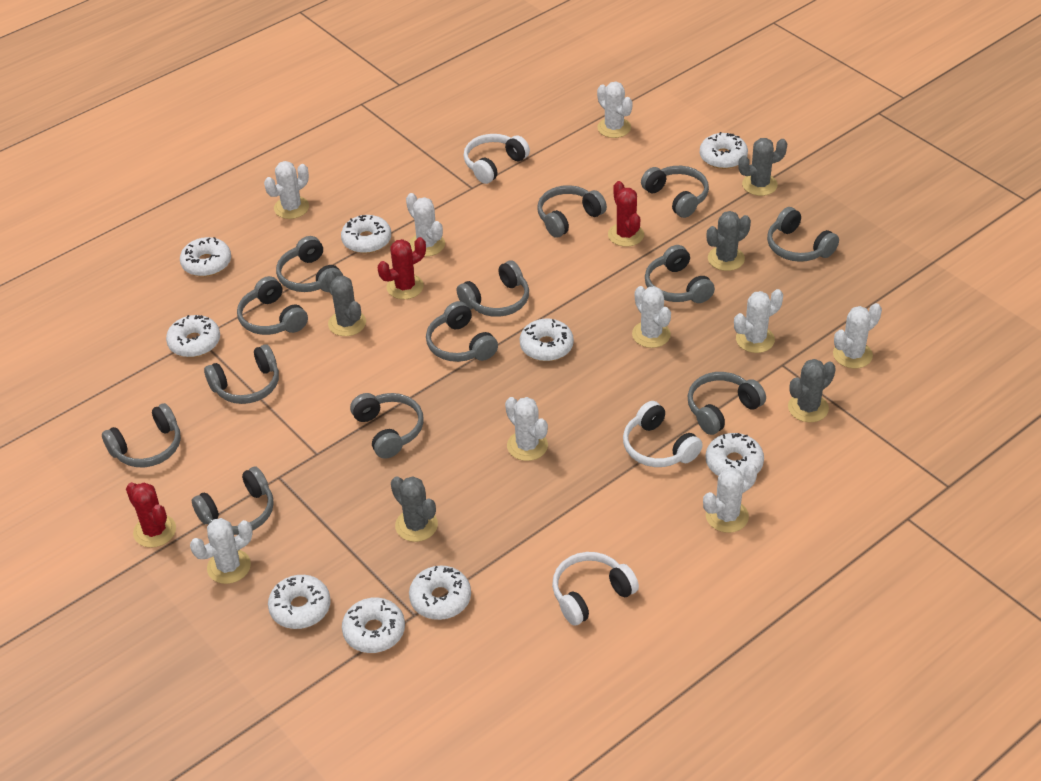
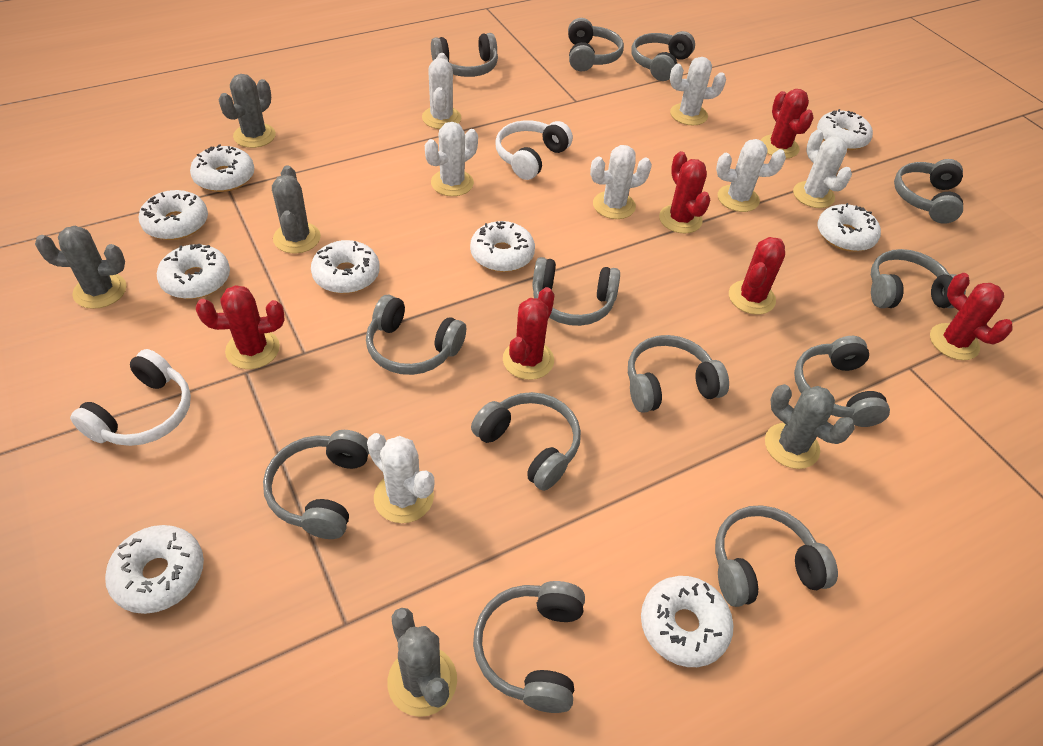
red cactus: [126,482,176,548] [378,237,426,299] [608,181,644,247] = 3 -> [196,285,284,369] [503,287,555,380] [659,151,710,234] [729,237,785,315] [761,89,814,158] [930,273,1012,360] = 6
white cactus: [190,518,253,584] [264,161,309,219] [406,193,445,256] [505,397,548,461] [597,82,633,138] [632,286,671,348] [703,464,757,533] [734,289,783,353] [833,303,882,368] = 9 -> [367,433,435,523] [422,53,461,129] [425,122,478,196] [590,145,652,219] [670,57,726,125] [716,139,786,212] [793,130,852,208] = 7
white headphones: [463,134,530,184] [552,552,639,626] [623,401,703,467] = 3 -> [70,349,191,446] [495,120,573,180] = 2

